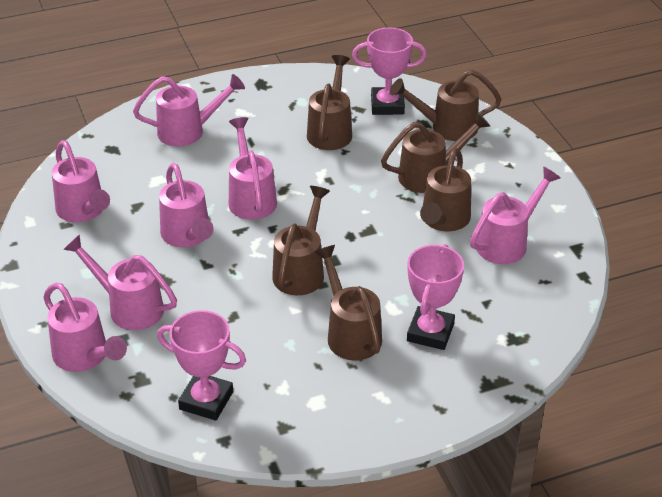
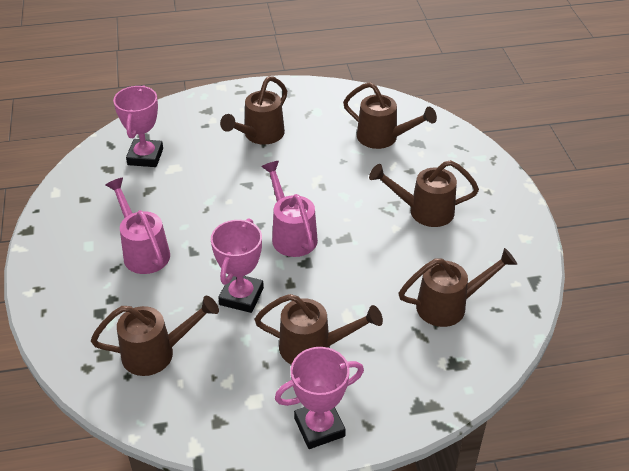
pink watering can: [43,283,127,372] [52,140,110,222] [63,234,177,330] [133,74,245,147] [159,163,214,247] [229,117,277,220] [470,167,560,264] = 7 -> [105,178,170,274] [261,161,318,257] = 2

